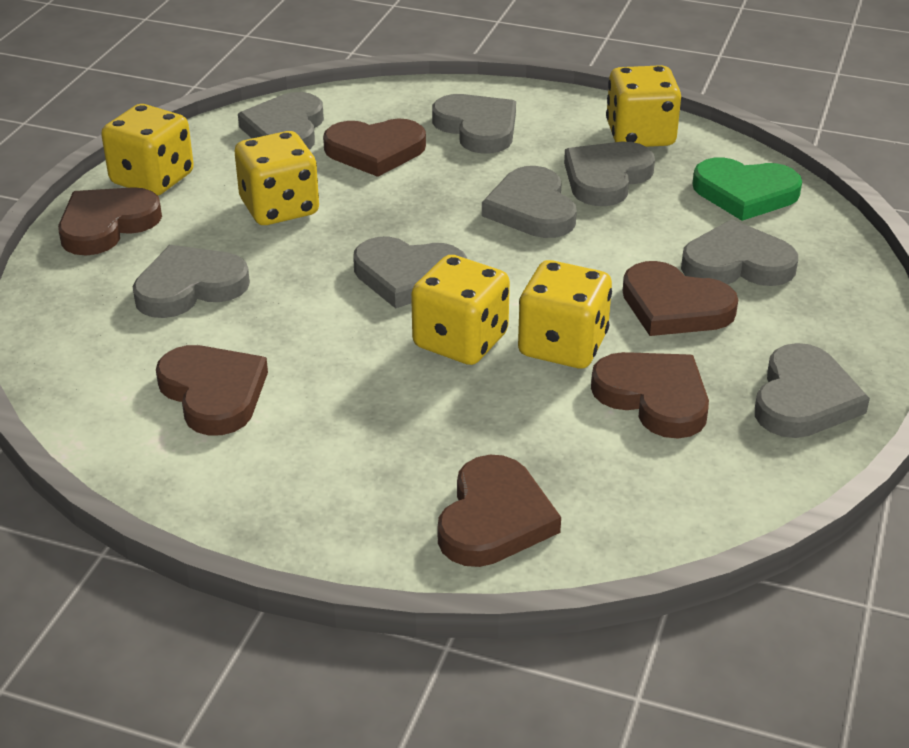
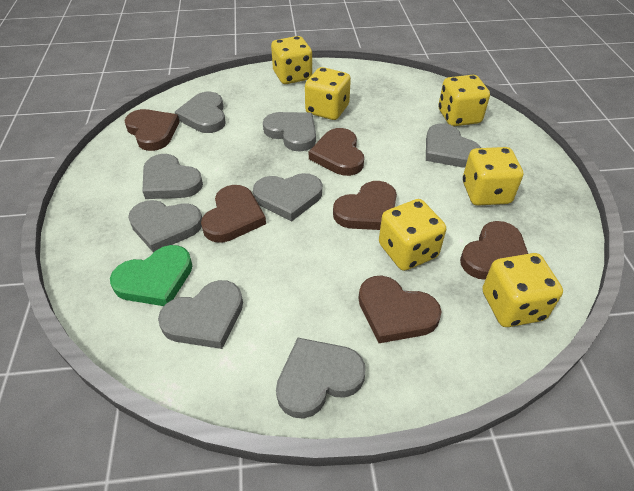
yellow dice: [101,104,194,196] [235,131,319,225] [411,255,510,365] [518,260,612,368] [606,65,681,147] = 5 -> [271,36,312,84] [305,67,351,120] [379,199,446,271] [438,75,490,126] [463,147,523,206] [482,253,563,327] = 6

